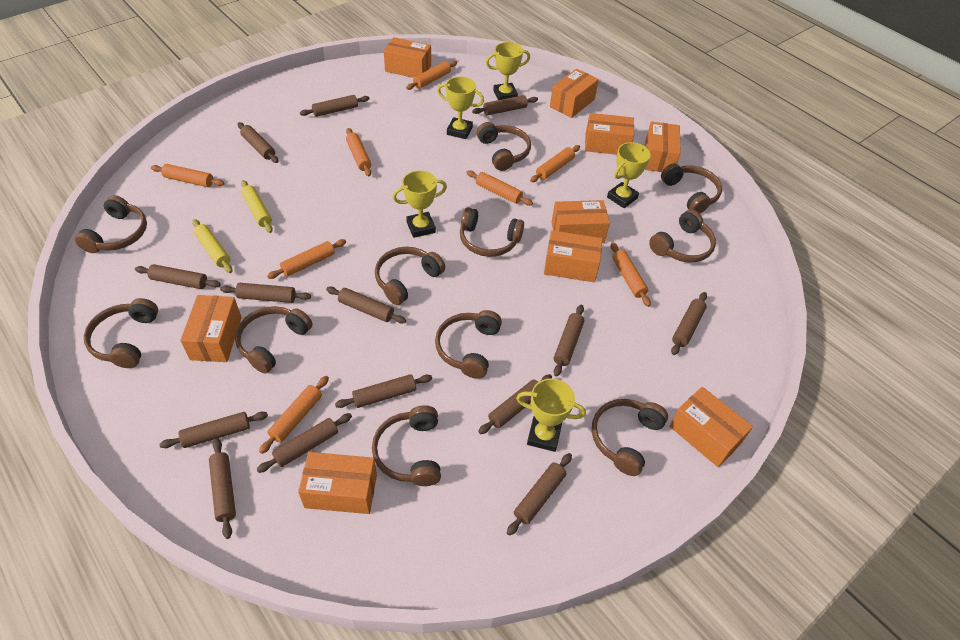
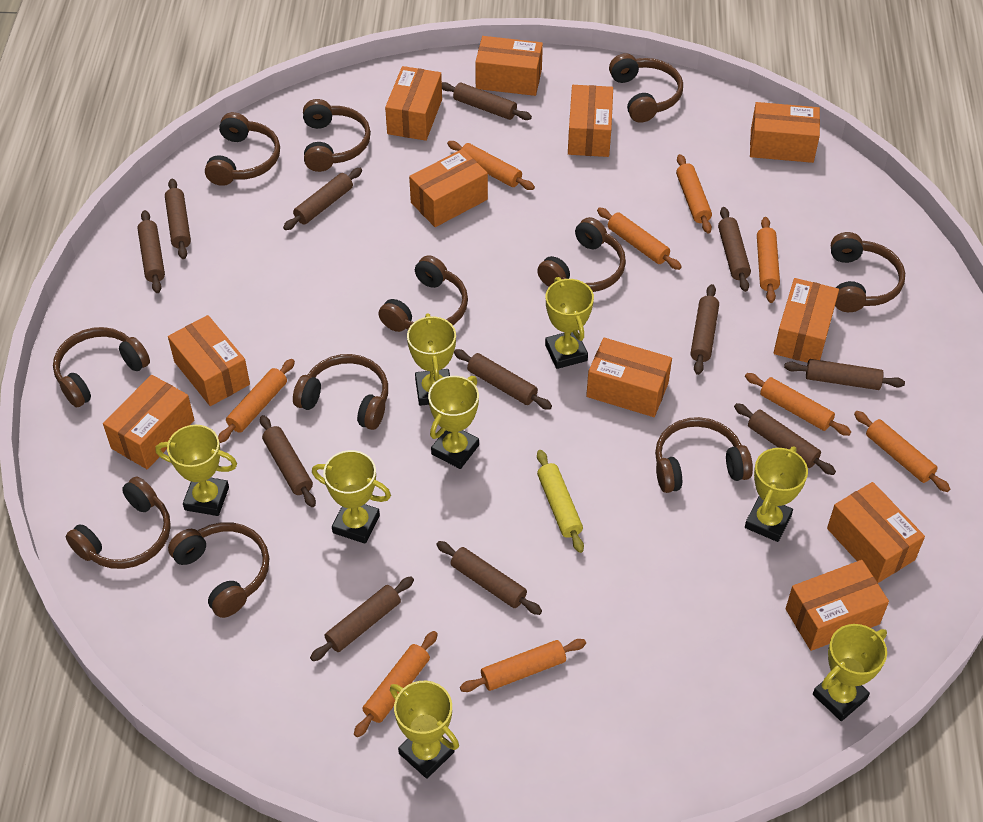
brown rolling pin: [135,264,221,289] [159,412,268,448] [209,438,236,539] [220,283,311,303] [238,122,279,163] [256,413,352,473] [300,95,369,117] [326,287,406,324] [335,374,432,408] [472,95,538,115] [478,374,552,434] [507,453,572,536] [554,305,584,376] [671,292,707,355] = 14 -> [137,210,165,293] [165,179,191,259] [260,415,316,507] [283,168,362,230] [310,576,414,661] [436,541,542,615] [442,82,532,120] [454,349,552,410] [691,284,719,375] [718,207,751,292] [734,403,836,475] [784,359,905,390] = 12
orange box: [180,295,242,362] [298,452,377,514] [384,37,431,78] [544,230,602,283] [550,69,599,118] [551,200,610,243] [585,113,634,155] [645,122,681,172] [669,387,753,467] = 9 -> [103,375,194,469] [168,315,250,406] [385,66,442,141] [409,149,488,227] [475,36,543,96] [568,85,613,157] [586,338,672,417] [750,102,820,163] [774,278,839,363] [786,560,889,651] [827,482,925,583] = 11
orange rolling pin: [151,164,225,187] [259,376,329,454] [267,239,346,279] [346,128,371,176] [406,61,457,90] [466,170,533,206] [530,145,580,182] [611,242,651,307] = 8 -> [218,359,295,443] [354,631,438,738] [447,141,535,190] [460,639,586,692] [597,208,682,270] [676,154,712,233] [745,373,851,436] [757,217,780,303] [854,411,950,492] = 9
yellow rolling pin: [192,219,233,273] [241,180,273,233] = 2 -> [537,450,584,553] = 1
yellow trophy: [393,170,447,238] [437,77,484,139] [486,42,530,100] [516,378,586,452] [607,142,651,208] = 5 -> [155,425,237,516] [312,450,391,544] [390,681,459,779] [407,313,456,406] [428,376,479,469] [545,277,594,369] [745,446,808,542] [813,624,887,721] = 8

